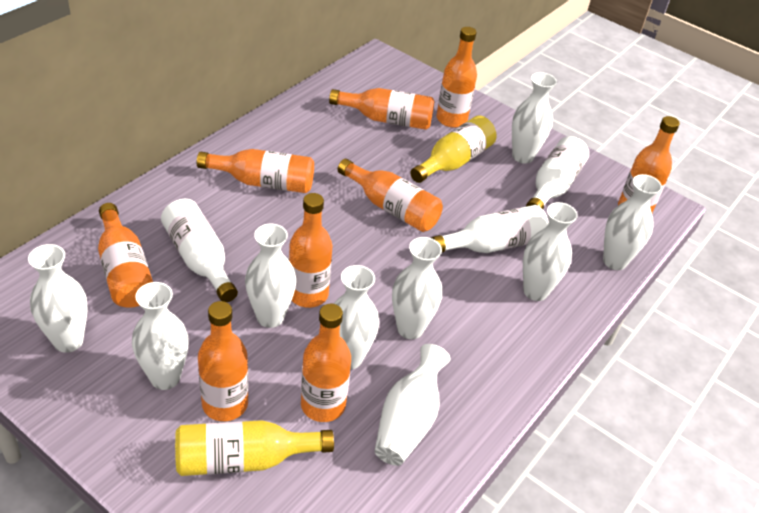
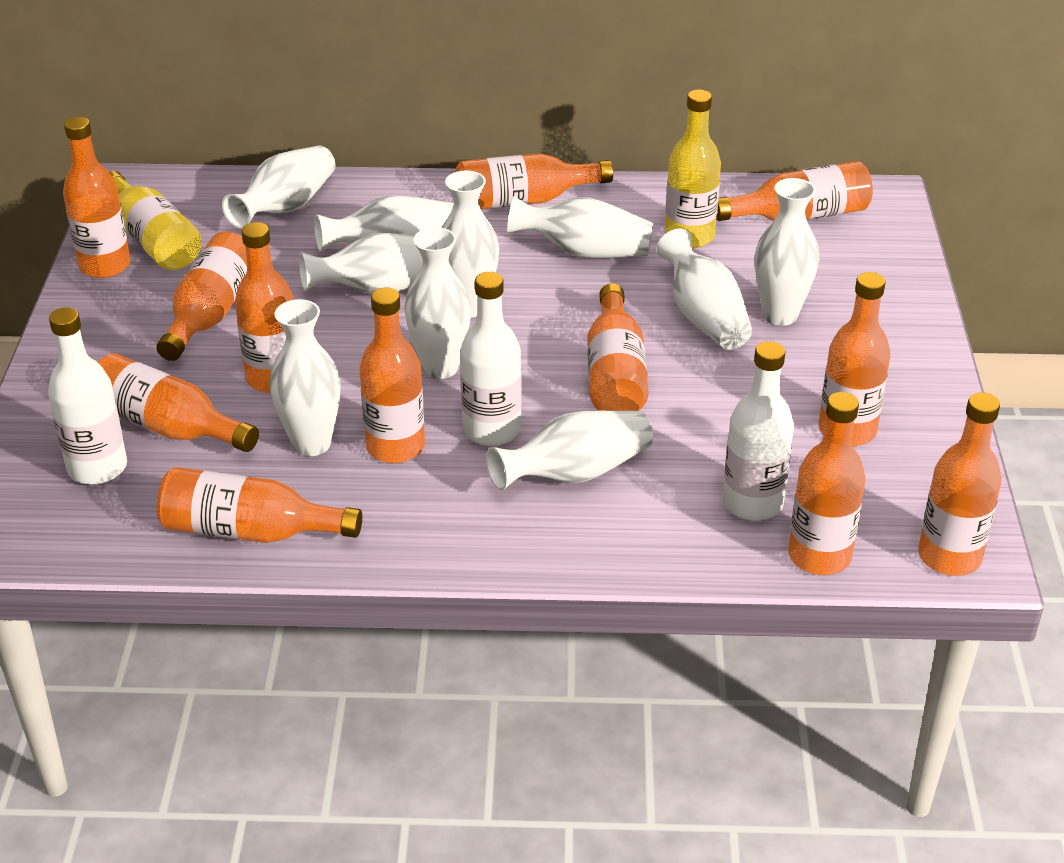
orange bottle: [98,203,153,308] [197,149,314,193] [198,301,248,421] [289,193,333,308] [301,304,351,422] [329,88,434,130] [338,159,443,232] [436,27,477,128] [618,116,680,213] = 9 -> [63,117,131,278] [98,353,259,452] [156,232,247,361] [157,467,362,543] [235,222,294,393] [359,288,425,463] [455,153,613,209] [587,283,649,411] [716,161,873,221] [788,392,865,575] [819,272,890,447] [918,392,1002,576] = 12
white vase: [28,244,88,353] [132,282,189,390] [245,224,296,328] [334,265,379,370] [374,344,450,466] [392,237,442,339] [512,72,557,164] [523,202,578,301] [603,174,662,270] = 9 -> [222,145,335,228] [270,299,341,456] [299,233,423,294] [314,196,454,252] [404,227,471,379] [442,170,499,318] [486,410,653,491] [507,196,654,258] [656,229,752,350] [755,178,819,326] = 10

